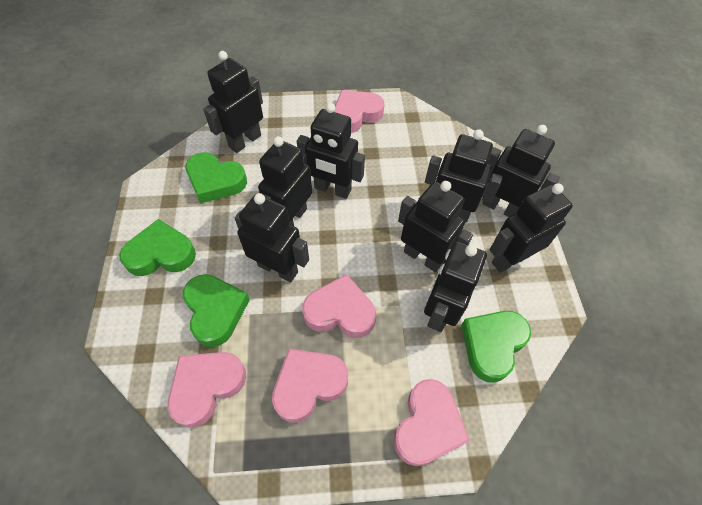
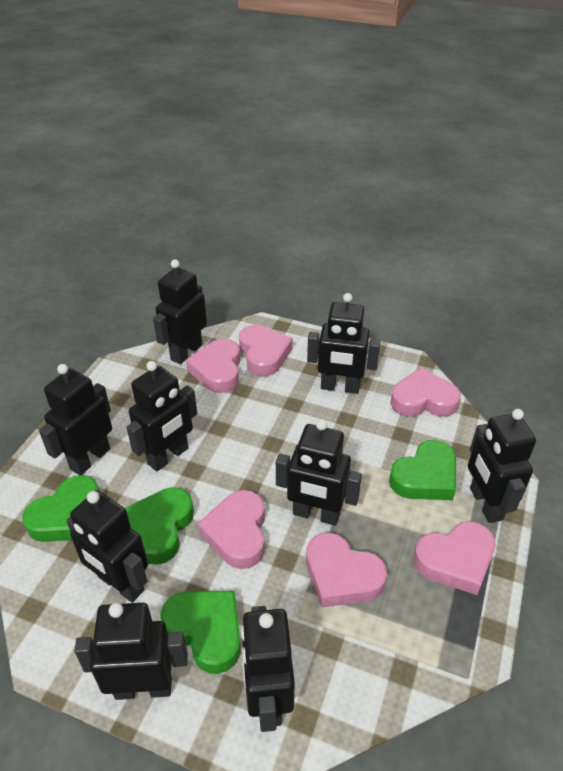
pink heart: [168,352,246,428] [272,349,348,423] [302,274,376,338] [334,90,384,133] [394,379,470,466] = 5 -> [186,339,240,393] [198,490,265,569] [239,325,293,377] [306,533,387,608] [390,368,461,417] [413,521,496,595] = 6

